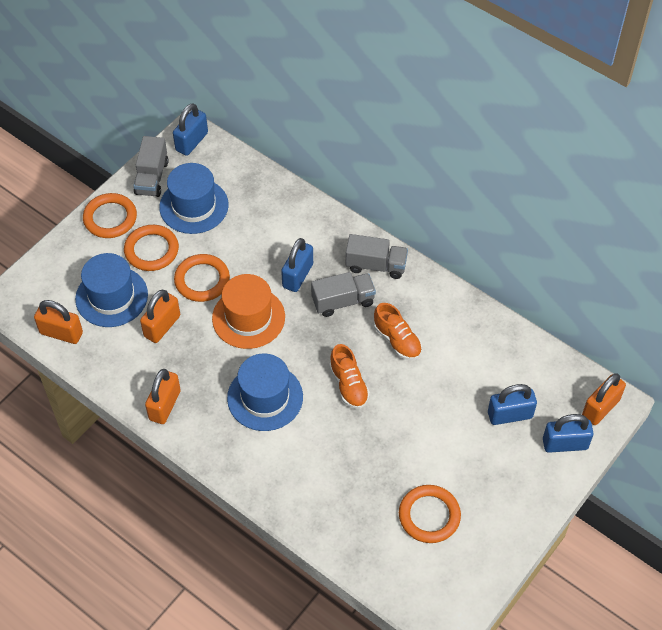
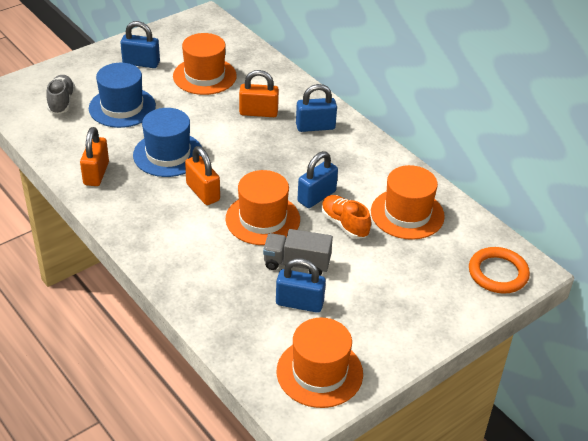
blue hat: [75,253,148,327] [159,163,229,234] [227,354,303,431] = 3 -> [89,63,156,128] [133,108,202,177] = 2
grey shoe: none = 0 -> [46,75,75,114] = 1
grey truck: [133,136,169,197] [311,272,376,317] [346,234,408,279] = 3 -> [263,229,333,276] = 1
orange hat: [212,274,285,349] = 1 -> [173,33,237,95] [226,170,300,245] [277,318,363,408] [371,165,445,240] = 4
orange padlock: [34,300,83,344] [140,290,180,343] [145,369,181,424] [582,373,626,425] = 4 -> [80,127,109,186] [185,146,220,205] [239,70,279,117] = 3
orange ring: [83,193,137,238] [124,225,179,271] [174,254,230,302] [399,485,461,543] = 4 -> [469,247,530,294] = 1
orange shoe: [329,344,370,409] [374,303,422,360] = 2 -> [321,195,371,239] = 1

